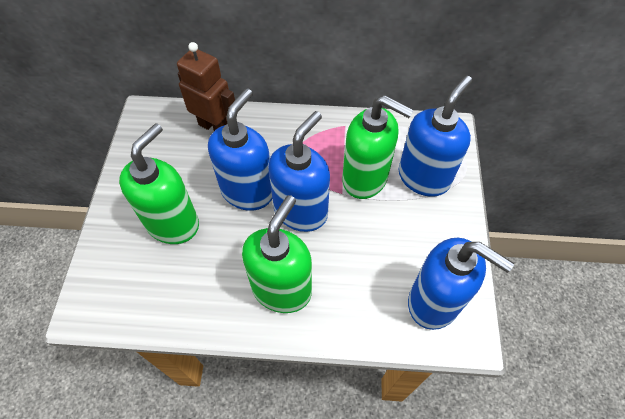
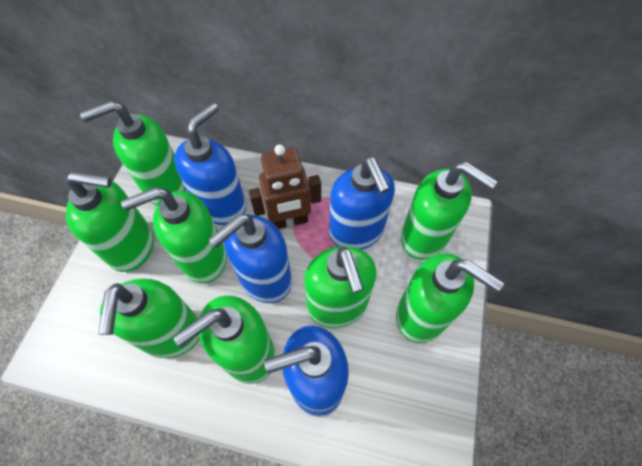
green soap dispenser: [119,123,199,244] [242,195,312,313] [342,95,414,199] = 3 -> [65,172,154,272] [80,101,186,205] [98,279,200,358] [121,187,227,283] [173,295,275,384] [304,246,377,328] [396,253,504,343] [401,162,497,260] = 8

